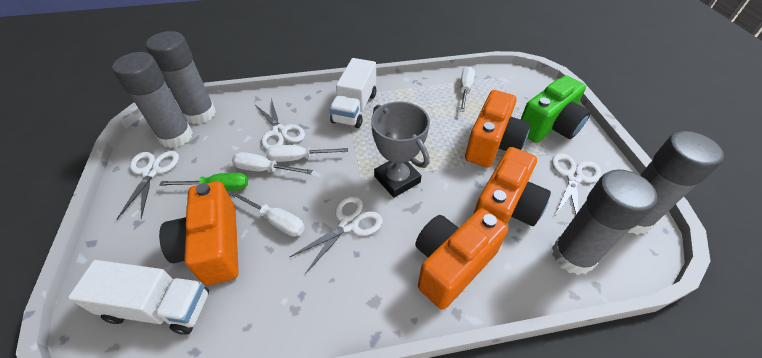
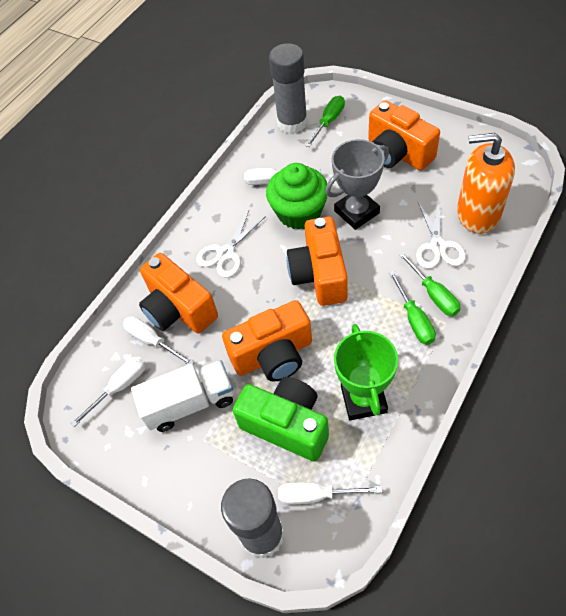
green cupcake: none = 0 -> [266,163,328,230] = 1
green screwdriver: [159,173,248,191] = 1 -> [305,96,345,147] [389,270,436,345] [398,252,460,316] = 3
green trophy: none = 0 -> [334,324,398,420] = 1
grey glue stick: [112,52,193,148] [146,31,216,124] [552,170,658,275] [628,131,724,235] = 4 -> [221,479,285,558] [269,43,308,134] = 2
orange soap dispenser: none = 0 -> [457,133,515,234] = 1
white scissors: [117,151,179,219] [255,98,305,150] [290,195,383,274] [552,153,601,216] = 4 -> [196,211,266,278] [416,199,466,269] = 2
white truck: [68,260,209,334] [329,58,376,128] = 2 -> [131,360,234,432] = 1

